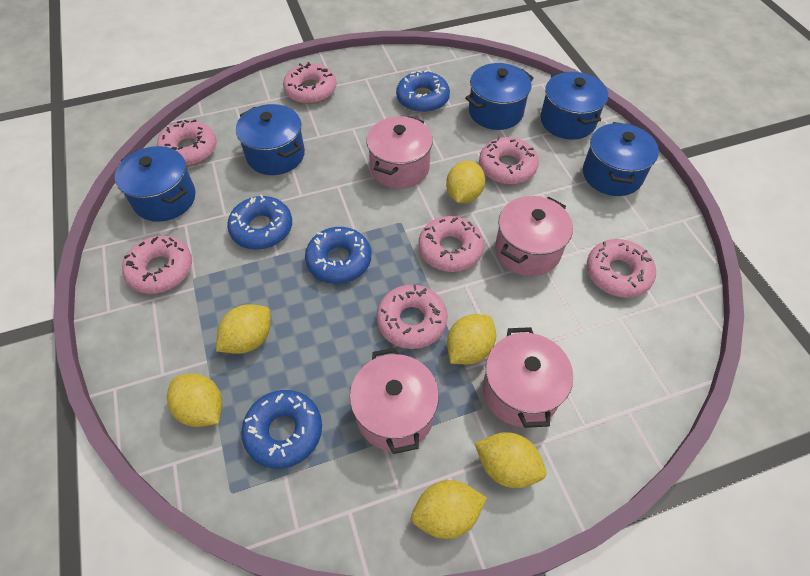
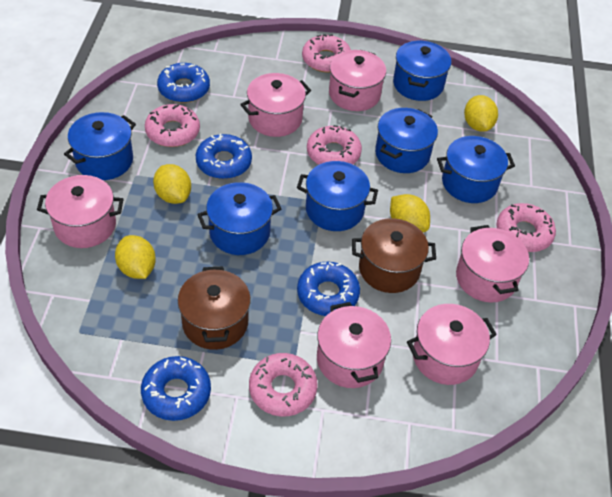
blue pot: [115,146,196,222] [236,104,305,175] [465,63,534,130] [541,72,608,139] [583,122,659,196] = 5 -> [64,112,136,180] [197,182,281,255] [297,161,378,231] [375,108,438,173] [393,40,451,101] [437,136,515,203] = 6
brown pot: none = 0 -> [178,266,251,350] [352,218,436,293] = 2
pink donut: [122,236,192,294] [157,119,217,166] [283,62,336,104] [377,284,448,349] [418,216,484,272] [479,137,539,184] [587,239,656,298] = 7 -> [145,104,200,147] [249,353,318,417] [302,34,351,73] [307,125,362,165] [497,203,556,252] = 5
pink pot: [350,348,439,454] [366,116,433,189] [483,327,573,428] [495,196,573,276] = 4 -> [37,175,123,248] [240,73,311,137] [317,302,391,388] [329,50,386,111] [407,304,497,385] [456,225,529,303] = 6
yellow lemon: [167,374,222,427] [216,304,271,354] [411,480,487,539] [446,161,485,203] [447,314,496,365] [475,432,546,488] = 6 -> [115,235,156,279] [153,164,191,204] [390,194,430,232] [464,95,498,132] = 4

